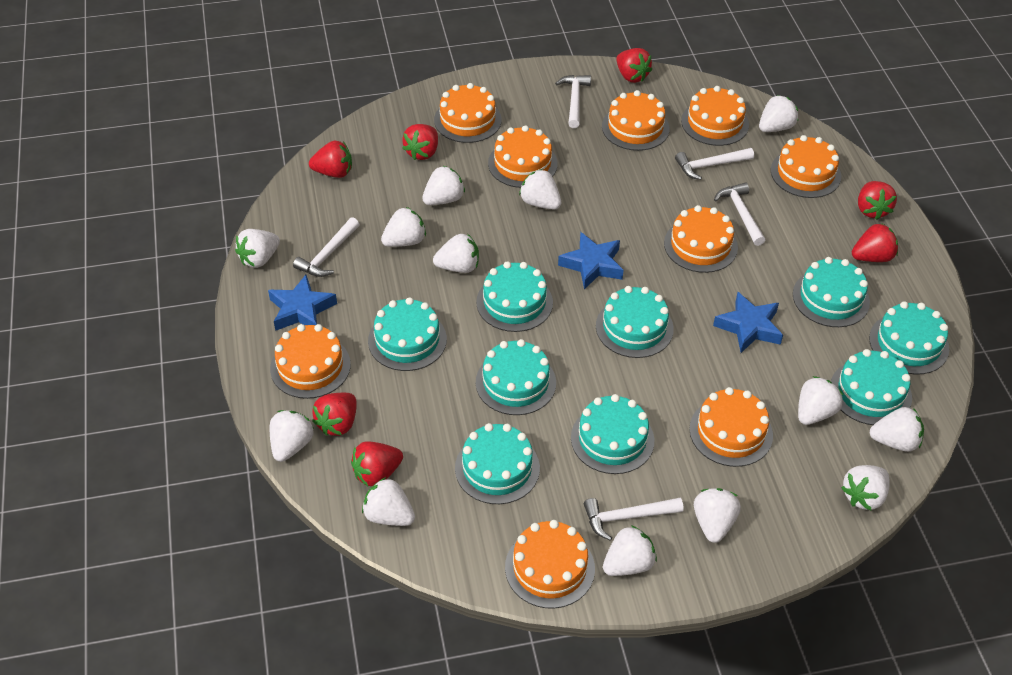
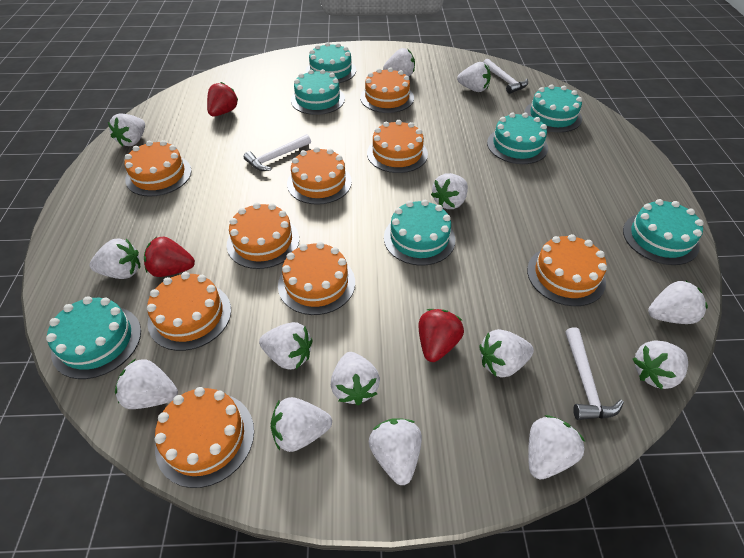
blue star: [268,275,337,331] [558,232,624,289] [713,292,783,353] = 3 -> none = 0
red strawberry: [309,140,352,178] [312,393,357,436] [351,442,403,486] [402,124,438,160] [616,48,652,83] [852,223,898,262] [858,181,897,220] = 7 -> [144,237,195,277] [207,82,239,116] [418,309,464,362] = 3
turquoise cake: [368,297,447,371] [455,423,540,504] [476,261,553,332] [476,339,556,415] [571,394,654,474] [596,286,674,358] [793,257,870,327] [831,349,912,425] [869,301,949,375] = 9 -> [46,296,141,379] [291,69,345,115] [306,42,356,83] [384,200,455,266] [487,113,548,164] [524,84,582,133] [623,199,704,265] = 7
white hammer: [293,217,360,277] [555,75,591,128] [584,498,684,541] [675,148,754,180] [714,182,765,246] = 5 -> [244,134,311,171] [483,59,528,94] [565,327,624,420] = 3
white strawberry: [235,229,280,268] [270,410,314,462] [362,477,415,526] [381,207,426,247] [422,166,465,205] [433,234,479,273] [519,169,561,209] [603,525,657,576] [694,488,741,543] [759,95,798,132] [798,376,843,425] [841,465,890,510] [869,407,924,452] = 13 -> [90,239,140,279] [108,114,145,146] [115,359,178,409] [259,322,312,370] [271,397,332,452] [331,352,380,405] [369,418,422,485] [383,48,415,76] [431,173,468,209] [457,62,491,92] [479,329,534,378] [528,415,585,480] [633,340,688,389] [648,281,708,324] = 14

